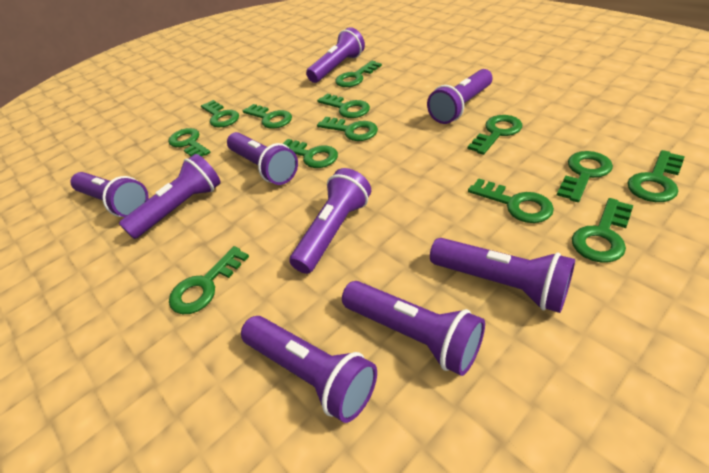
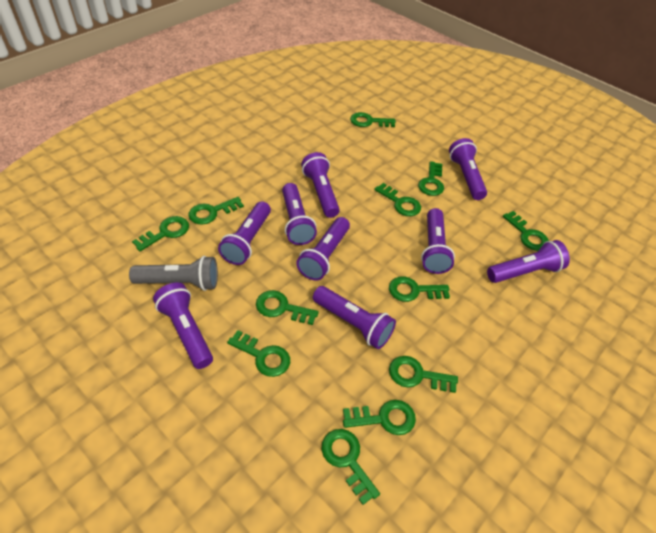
green key: [168,128,210,157] [169,246,249,314] [201,100,239,127] [243,104,292,129] [283,139,338,168] [317,93,370,118] [317,117,378,141] [335,61,382,87] [468,115,522,155] [468,178,554,223] [557,151,613,202] [572,198,633,263] [627,150,685,202] = 13 -> [132,216,189,251] [188,197,244,225] [227,330,290,377] [256,290,319,325] [321,429,380,505] [343,400,416,435] [350,112,396,127] [374,183,421,216] [389,276,450,302] [389,356,458,393] [418,161,444,196] [503,211,549,251] = 12
grey flashlight: none = 0 -> [129,256,218,291] = 1

